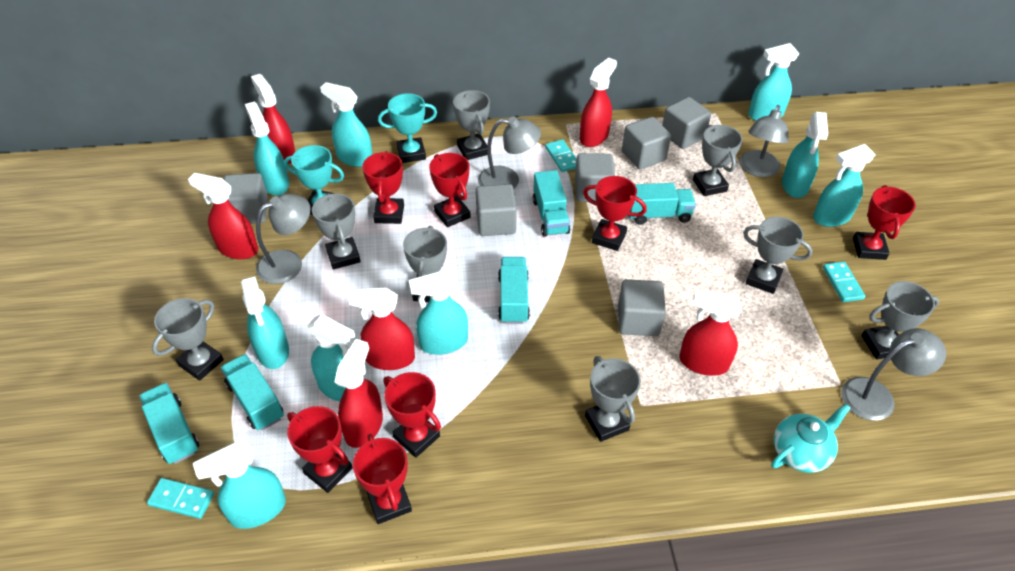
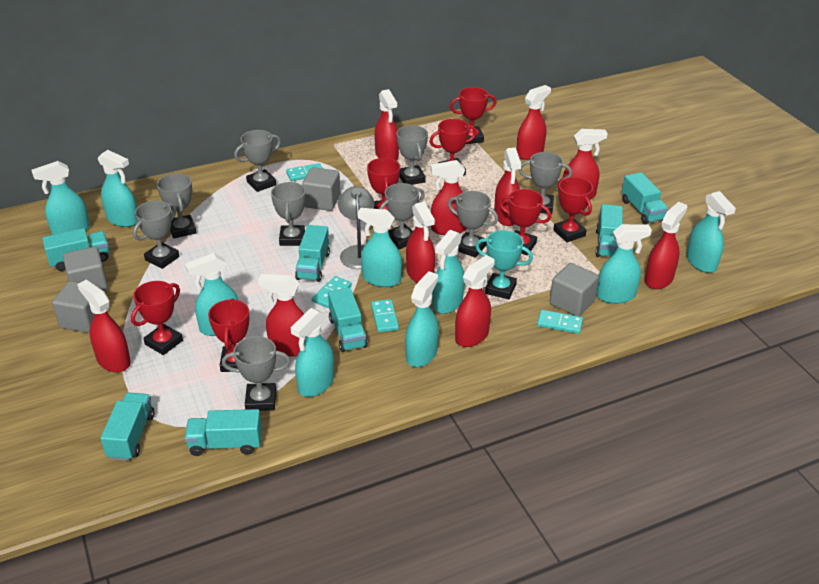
grey cube: [224,173,269,224] [476,184,517,236] [575,153,615,202] [618,279,666,336] [622,117,671,169] [662,97,711,149] = 6 -> [52,281,101,333] [63,247,108,291] [302,167,340,211] [550,263,599,316] = 4
grey lamp: [256,194,310,284] [478,117,541,189] [740,105,789,177] [841,328,946,421] = 4 -> [338,186,374,269] = 1
grey trophy: [152,298,224,381] [312,193,361,270] [403,226,447,302] [453,90,490,160] [585,356,641,442] [693,125,742,196] [743,217,813,294] [862,281,939,360] = 8 -> [133,201,180,269] [157,173,196,239] [222,336,291,411] [234,130,281,192] [271,182,306,246] [379,183,425,249] [397,125,428,185] [448,191,498,258] [519,152,572,214] = 9
red spray bottle: [188,173,258,259] [251,74,295,164] [335,339,383,448] [348,288,415,370] [580,58,617,147] [680,289,742,376] = 6 -> [77,280,131,372] [258,274,305,357] [374,89,399,161] [406,202,435,283] [430,160,467,235] [455,255,495,347] [494,148,521,226] [517,85,551,160] [563,129,608,200] [645,202,687,289] = 10
turquoise domino: [147,478,214,519] [545,139,577,172] [823,262,865,302] = 3 -> [286,163,322,181] [312,276,352,308] [371,299,399,332] [537,310,583,334] = 4
turquoise teapot: [771,403,851,473] = 1 -> none = 0
turquoise trophy: [284,145,344,215] [378,93,437,163] = 2 -> [475,230,533,299] = 1
turquoise truck: [139,383,199,464] [221,354,284,430] [498,257,530,324] [533,170,571,237] [629,183,696,225] = 5 -> [42,228,109,271] [100,393,155,461] [185,409,262,456] [295,225,330,282] [328,287,368,352] [596,204,623,257] [622,172,668,224] = 7

